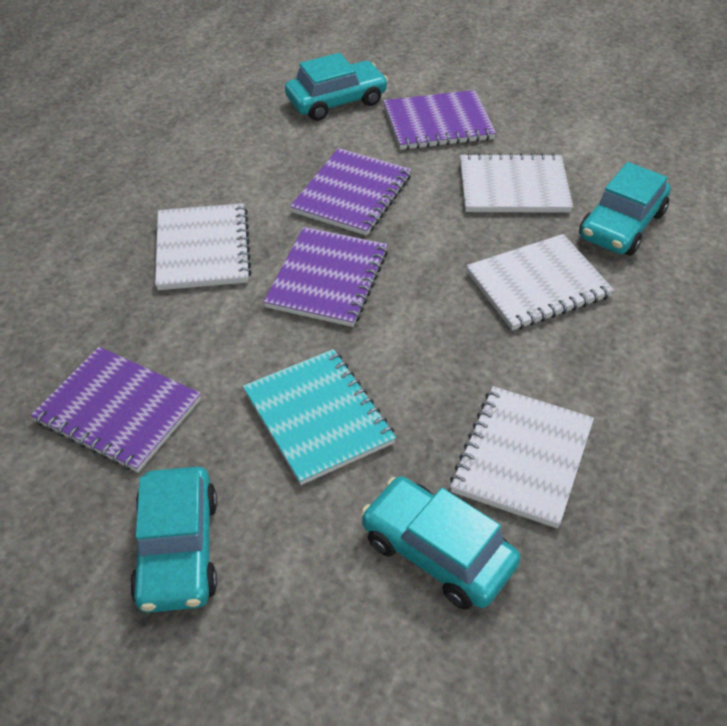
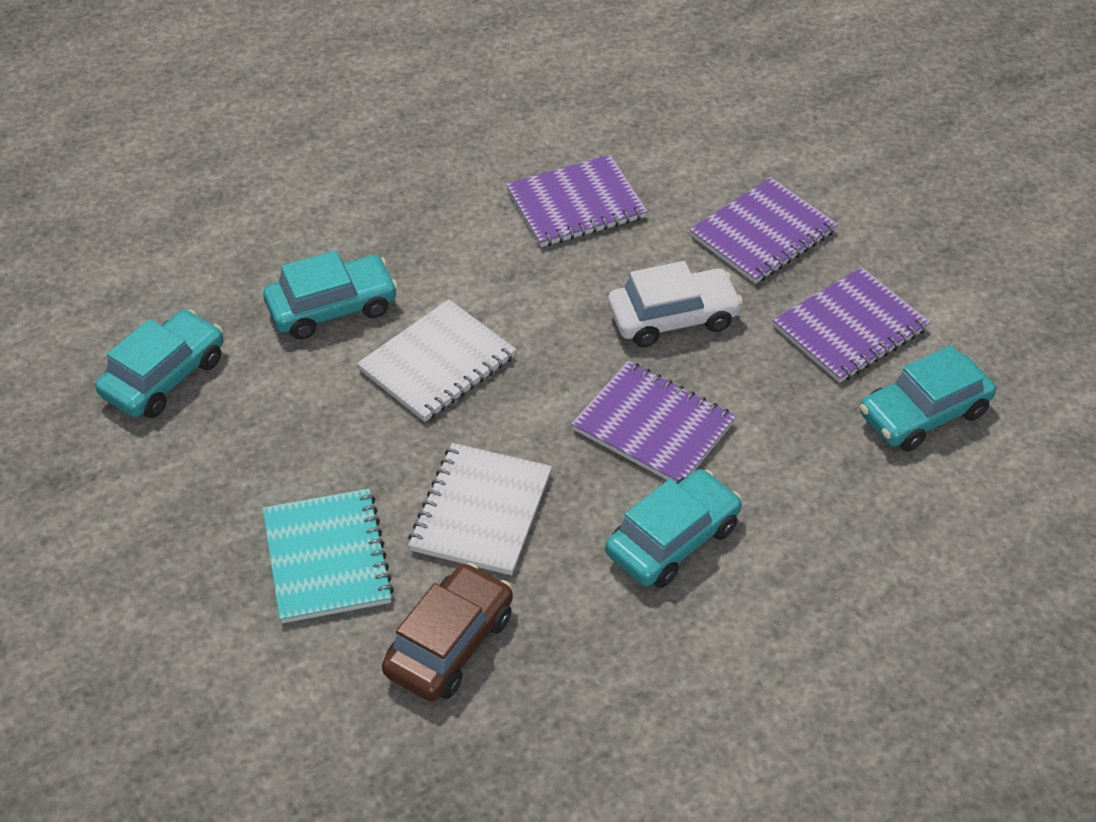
brown car: none = 0 -> [382,563,513,701] = 1
white car: none = 0 -> [608,261,743,347] = 1
white notebook: [155,203,252,290] [450,386,594,529] [460,153,573,213] [466,234,614,331] = 4 -> [357,299,517,422] [408,443,552,575] = 2

